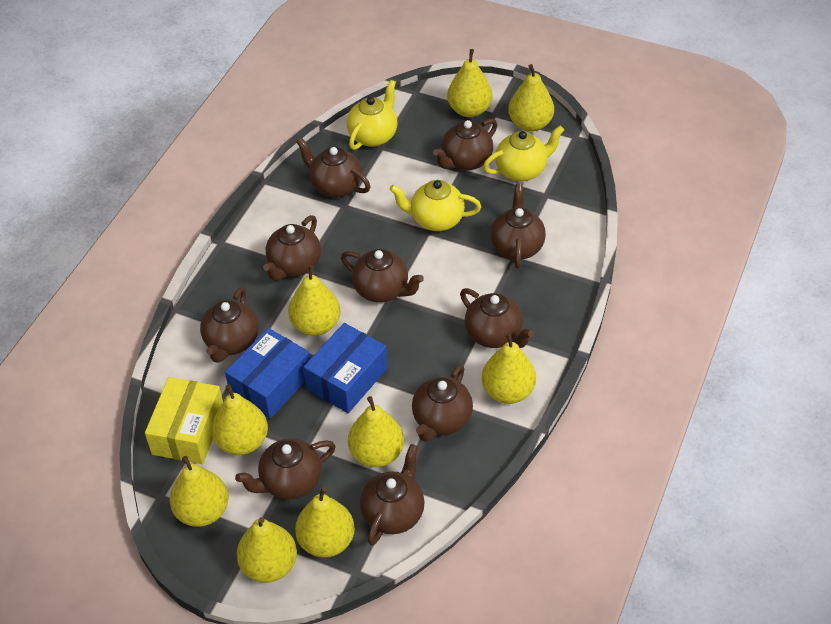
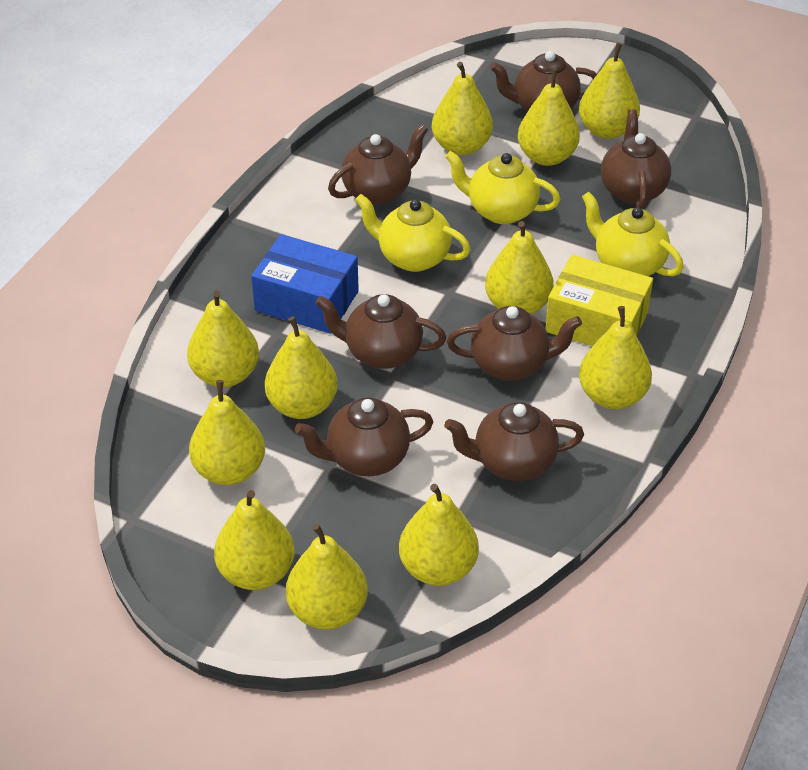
blue box: [225,328,310,419] [303,323,388,413] = 2 -> [251,234,359,334] = 1
brown teapot: [200,287,259,363] [235,438,336,500] [263,215,321,281] [296,137,370,197] [341,249,424,302] [360,444,425,546] [412,365,473,442] [433,119,497,171] [460,288,534,348] [490,184,546,269] = 10 -> [295,397,433,476] [316,294,446,369] [328,124,428,205] [444,402,584,481] [447,306,582,381] [490,51,597,112] [601,109,671,209] = 7
yellow pear: [170,456,228,527] [212,384,268,455] [237,517,297,583] [288,265,341,336] [295,487,355,558] [348,396,404,467] [447,49,492,117] [482,333,536,404] [508,64,554,132] = 9 -> [187,291,259,387] [189,380,265,485] [214,490,295,590] [265,316,338,419] [286,524,368,629] [399,484,479,586] [432,62,493,155] [485,221,553,314] [518,69,580,166] [579,43,640,139] [579,306,652,409] = 11

